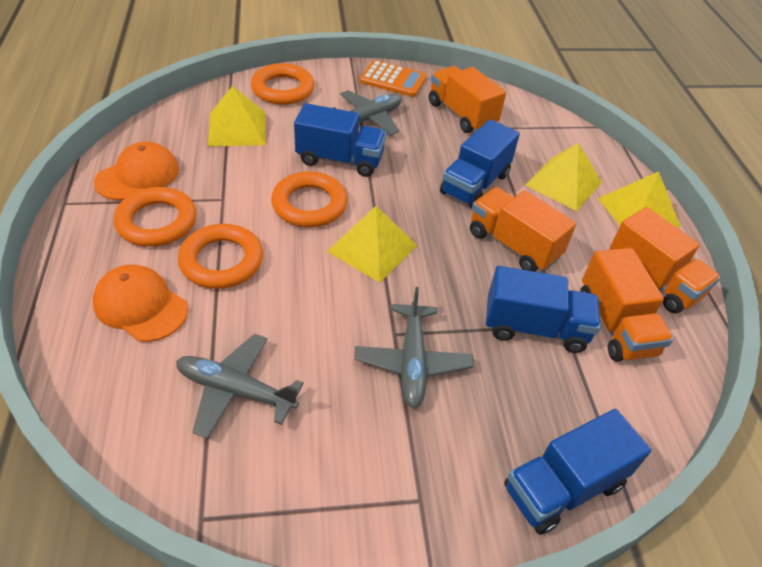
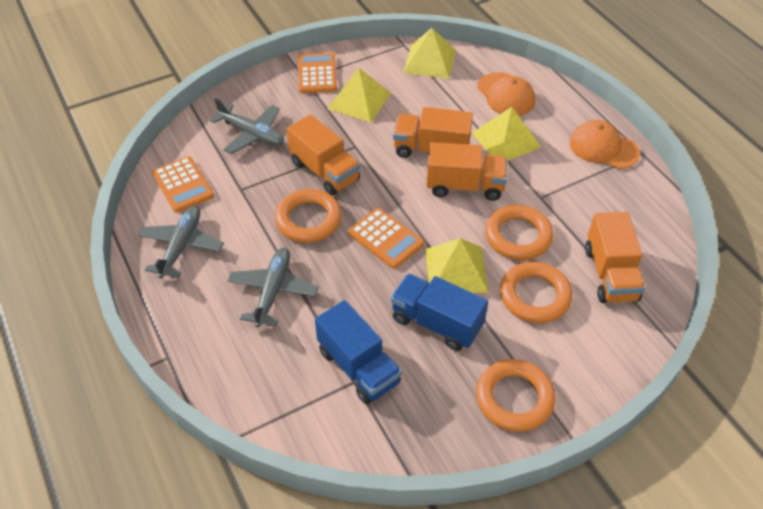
blue truck: [294,103,386,177] [440,119,520,208] [486,266,601,353] [504,409,651,535] = 4 -> [315,300,402,404] [391,273,488,351] = 2
orange calculator: [360,60,427,97] = 1 -> [152,156,214,213] [298,53,337,93] [348,208,424,269] = 3

